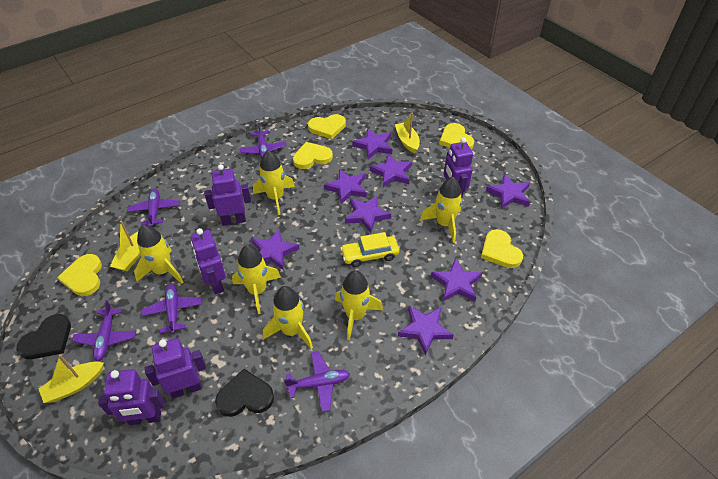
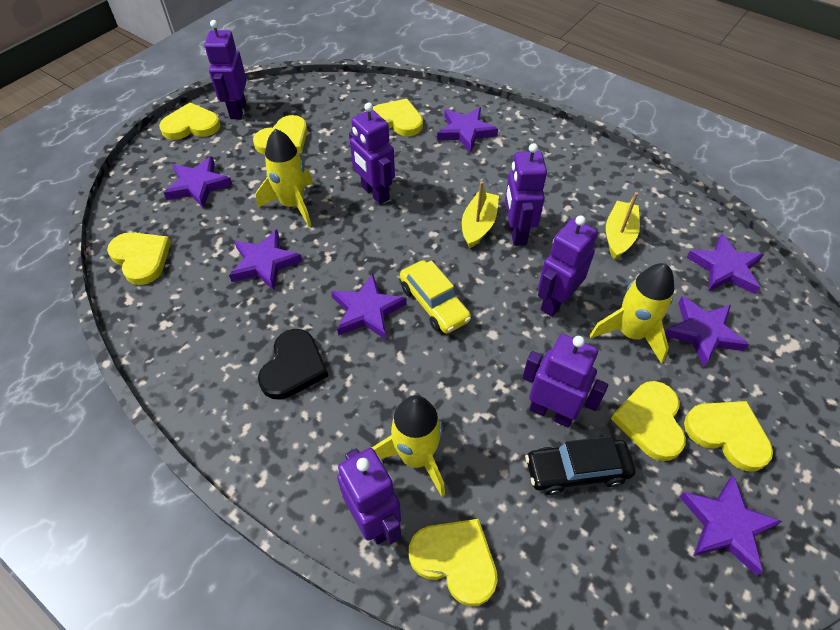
black car: none = 0 -> [525,436,636,495] = 1
black heart: [17,314,71,359] [215,369,274,417] = 2 -> [258,329,328,400] = 1
purple plane: [72,300,136,361] [127,188,180,227] [141,284,202,334] [240,123,287,159] [284,351,350,412] = 5 -> none = 0
purple robot: [98,369,165,425] [145,338,206,399] [191,228,226,294] [204,164,251,226] [444,138,473,198] = 5 -> [204,20,247,119] [337,448,401,545] [349,102,395,204] [505,143,547,246] [522,334,608,428] [538,215,598,317] = 6
purple star: [252,228,299,270] [324,169,367,204] [345,195,391,233] [352,128,393,159] [370,154,412,187] [398,306,454,355] [431,258,482,302] [486,174,530,209] = 8 -> [164,156,233,208] [229,229,303,291] [331,274,407,340] [437,107,498,153] [665,296,749,367] [680,475,783,576] [687,233,764,294] = 7
yellow boat: [39,354,104,403] [110,220,141,271] [395,113,420,154] = 3 -> [462,181,499,249] [606,192,640,259] = 2
yellow heart: [57,254,102,296] [293,142,333,169] [308,114,346,139] [439,123,474,149] [481,229,523,268] = 5 -> [107,232,171,285] [159,103,221,140] [253,115,307,154] [372,99,423,136] [409,519,498,606] [611,381,686,461] [684,401,773,472] = 7
yellow rocket: [134,225,184,284] [232,245,281,314] [253,150,295,215] [263,286,313,349] [335,270,383,340] [420,177,463,243] = 6 -> [256,129,313,227] [372,395,445,497] [590,263,674,364] = 3

